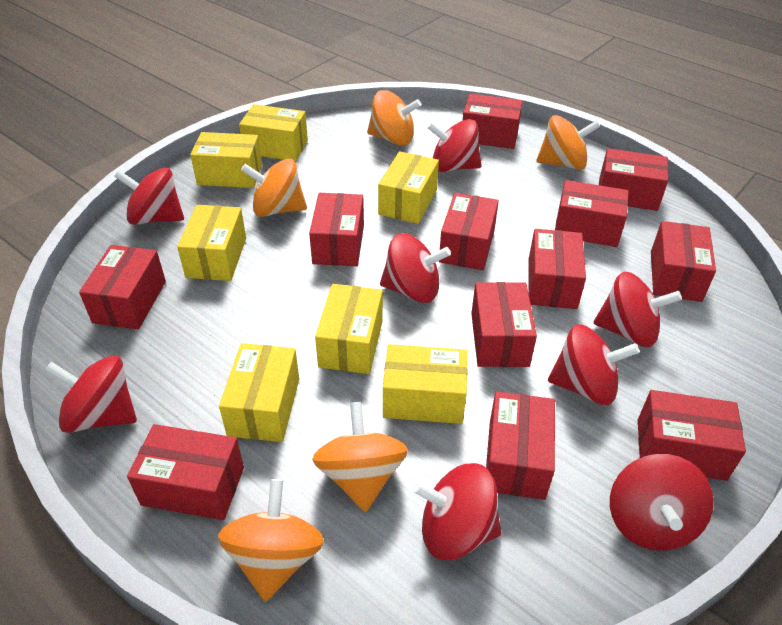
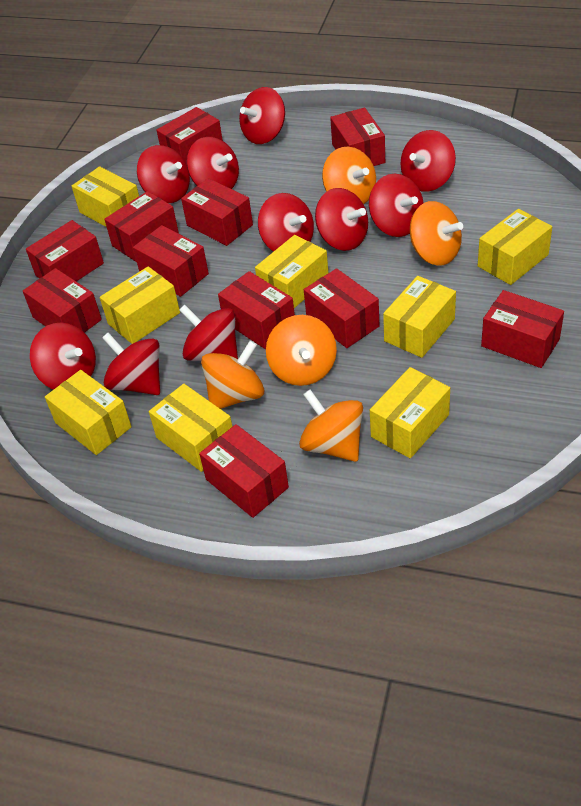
red box: [79,245,166,329] [127,424,244,520] [309,193,364,266] [439,193,499,270] [463,94,523,149] [471,282,537,367] [486,391,555,500] [528,229,586,309] [555,180,629,247] [599,148,668,211] [638,390,746,481] [651,221,716,302] = 12 -> [23,268,102,333] [26,220,104,281] [104,191,179,262] [133,225,209,297] [156,107,223,164] [181,178,253,246] [199,424,289,518] [218,271,295,349] [304,268,379,348] [330,107,385,166] [481,290,564,368] = 11
red spinning top: [44,356,137,433] [114,168,184,225] [380,233,451,303] [412,463,502,560] [427,119,482,172] [548,324,640,405] [594,272,682,347] [610,454,714,551] = 8 -> [30,323,96,390] [102,332,160,395] [137,145,190,203] [179,304,238,361] [187,137,239,189] [239,87,285,144] [258,193,314,251] [315,188,368,251] [369,174,423,237] [400,130,456,192] = 10
yellow box: [177,205,246,281] [190,132,262,188] [219,343,299,442] [239,104,308,161] [315,284,383,374] [378,151,439,224] [383,344,467,424] = 7 -> [45,370,132,455] [72,166,139,227] [100,266,180,344] [149,384,232,472] [255,235,328,308] [370,367,450,458] [383,276,456,358] [478,209,552,285] = 8

